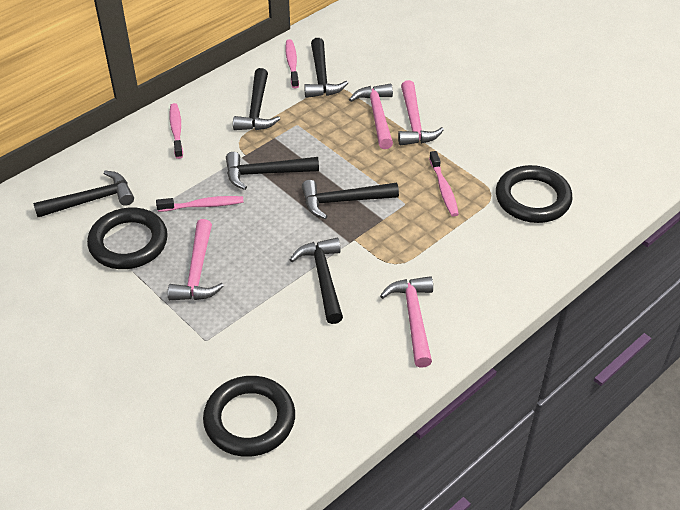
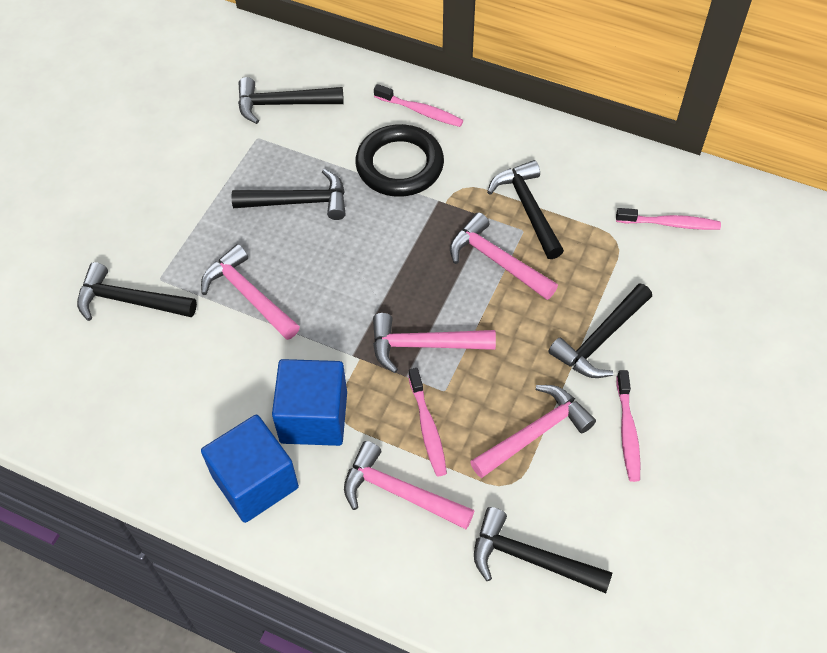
black ring: [87,208,168,269] [203,376,295,457] [496,165,573,223] = 3 -> [355,124,444,197] = 1
blue cube: none = 0 -> [201,415,299,523] [272,359,347,446] = 2
pink hammer: [168,219,224,300] [349,84,393,149] [380,276,433,368] [398,80,444,146] = 4 -> [201,244,300,340] [344,441,475,529] [373,313,496,373] [450,212,558,300] [470,385,596,478] = 5

